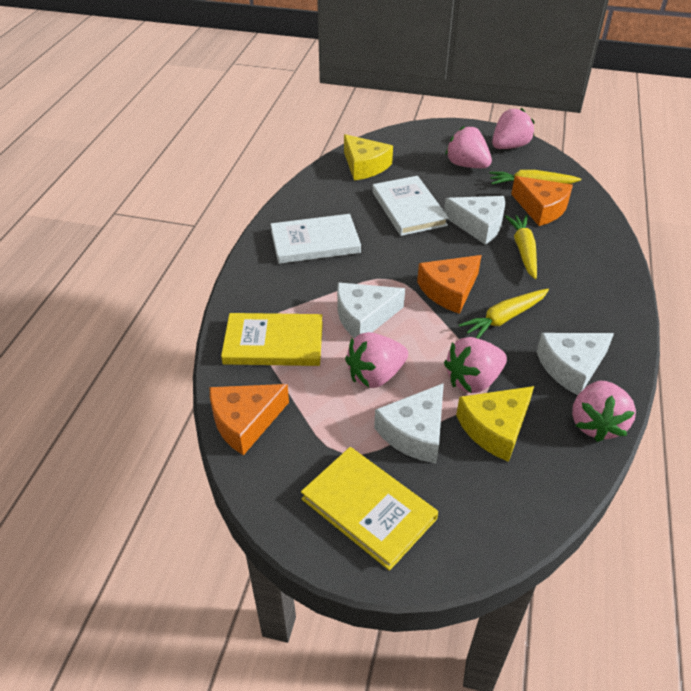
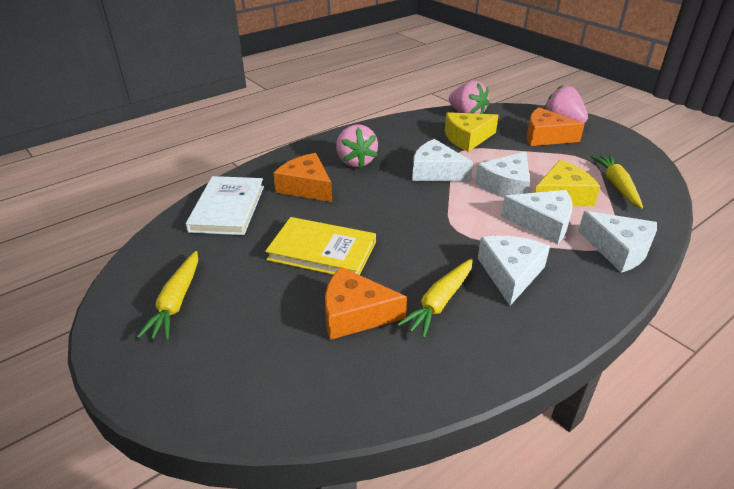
pink strawberry: [345,332,408,388] [444,337,507,393] [446,126,492,168] [492,108,534,149] [572,381,636,442] = 5 -> [336,124,378,168] [449,81,490,114] [544,85,588,123] = 3
white book: [271,214,361,264] [372,176,449,236] = 2 -> [186,176,264,235] = 1
white cheese: [337,283,405,338] [374,383,444,463] [444,196,505,245] [536,333,614,395] = 4 -> [412,139,473,181] [475,151,530,198] [478,236,550,306] [501,190,573,244] [578,211,657,273] = 5
yellow book: [221,313,323,366] [301,447,438,571] = 2 -> [265,217,376,275] = 1

